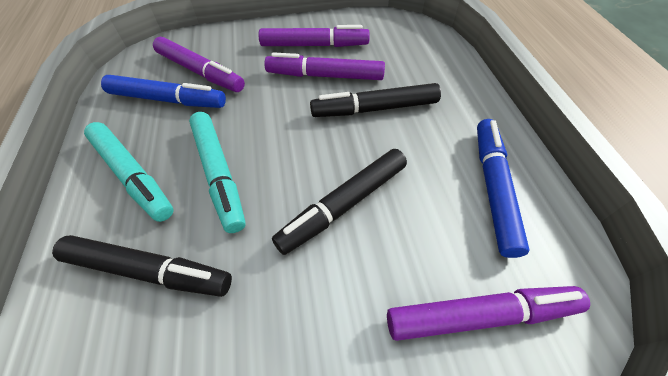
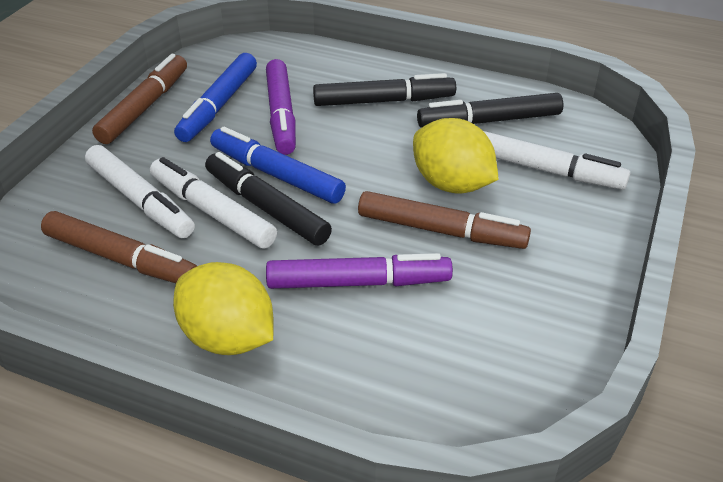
brown marker: none = 0 -> [41,211,197,283] [92,54,187,144] [358,191,531,249] = 3
purple marker: [153,37,245,92] [258,25,370,47] [264,52,385,80] [387,286,590,341] = 4 -> [266,59,296,155] [266,253,453,289] = 2
turquoise marker: [84,122,174,222] [189,112,246,233] = 2 -> none = 0
white marker: none = 0 -> [85,145,195,238] [150,157,277,249] [483,131,630,190] = 3
yellow lemon: none = 0 -> [173,262,274,355] [413,118,499,193] = 2

